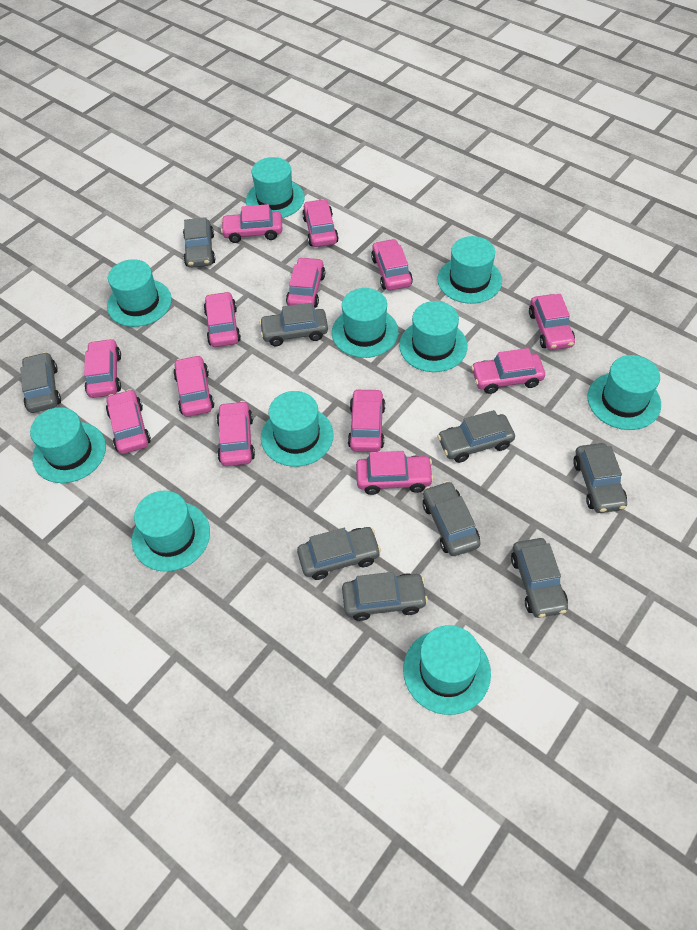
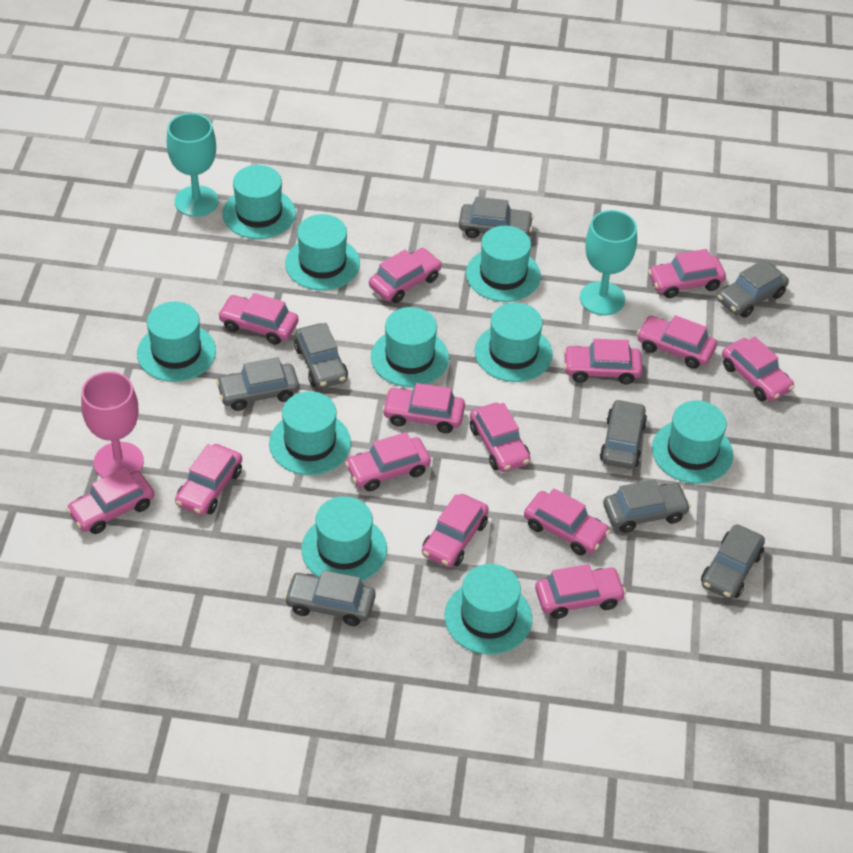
grey car: [20,352,61,413] [183,217,216,268] [259,303,328,346] [297,527,381,580] [342,572,428,621] [423,481,481,556] [437,410,515,463] [511,538,568,618] [573,443,627,513] = 9 -> [216,357,299,411] [284,570,375,626] [294,323,348,388] [459,197,534,238] [600,399,647,469] [603,480,691,533] [701,525,765,599] [717,259,789,318] = 8
pink car: [84,338,121,398] [106,389,151,454] [173,355,214,417] [204,291,241,347] [217,401,255,466] [221,204,282,243] [286,257,325,308] [302,199,339,247] [348,388,385,452] [356,451,434,495] [371,239,413,291] [471,348,545,394] [529,294,575,350] = 13 -> [66,468,154,534] [175,444,242,516] [218,293,298,345] [345,432,431,491] [369,248,442,303] [382,383,465,433] [422,494,489,567] [470,403,530,472] [524,488,610,555] [535,564,626,619] [563,339,642,384] [637,315,717,369] [648,249,726,298] [722,337,794,401] = 14
pink goblet: none = 0 -> [81,371,144,478] = 1
turquoise goblet: none = 0 -> [167,113,219,217] [580,210,637,315] = 2

